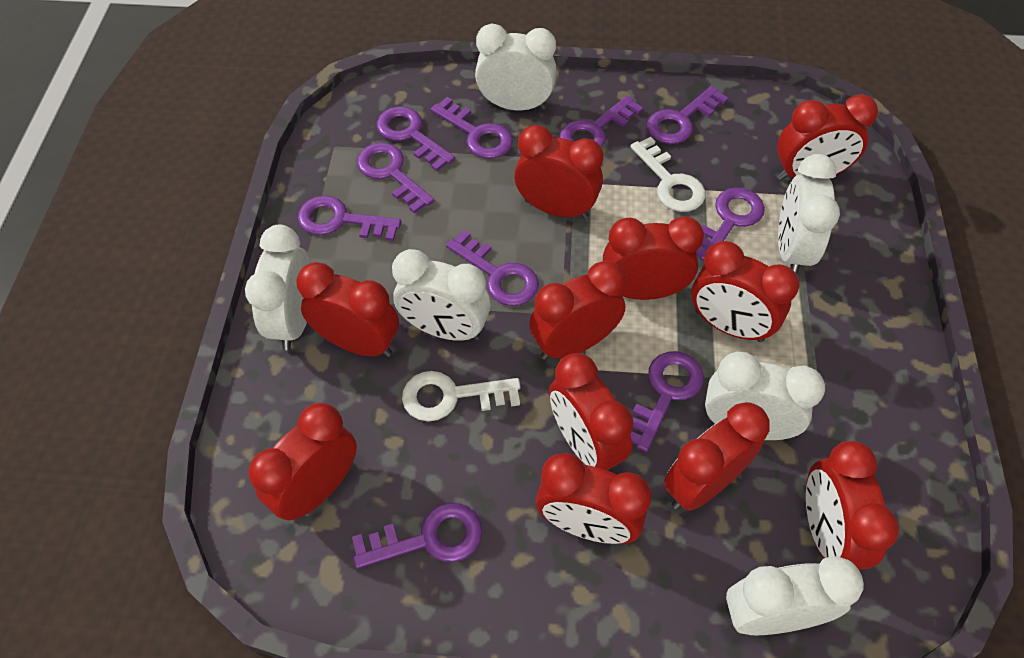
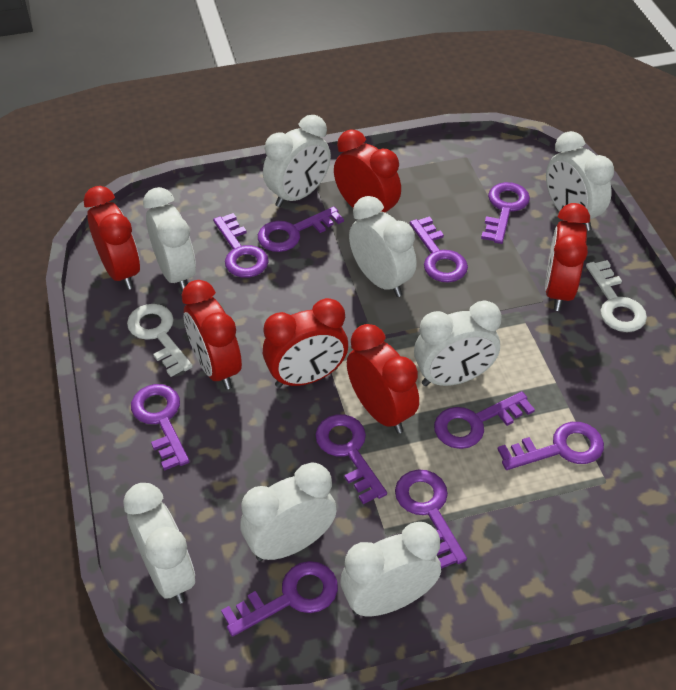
red clock: [248,403,357,520] [296,262,399,357] [514,125,604,219] [529,261,626,360] [536,453,652,544] [549,353,633,471] [603,216,704,300] [664,402,770,511] [691,241,799,342] [777,94,878,180] [806,441,899,570] = 11 -> [84,186,140,290] [182,280,242,390] [263,298,348,388] [334,129,401,213] [347,324,419,434] [545,203,590,311] = 6
white clock: [245,225,310,350] [392,249,491,341] [475,24,556,111] [705,352,825,440] [726,556,864,635] [778,154,840,274] = 6 -> [123,483,195,604] [143,187,196,292] [240,462,337,561] [263,115,331,207] [340,522,441,616] [349,196,417,297] [414,301,502,386] [546,131,614,231] = 8

